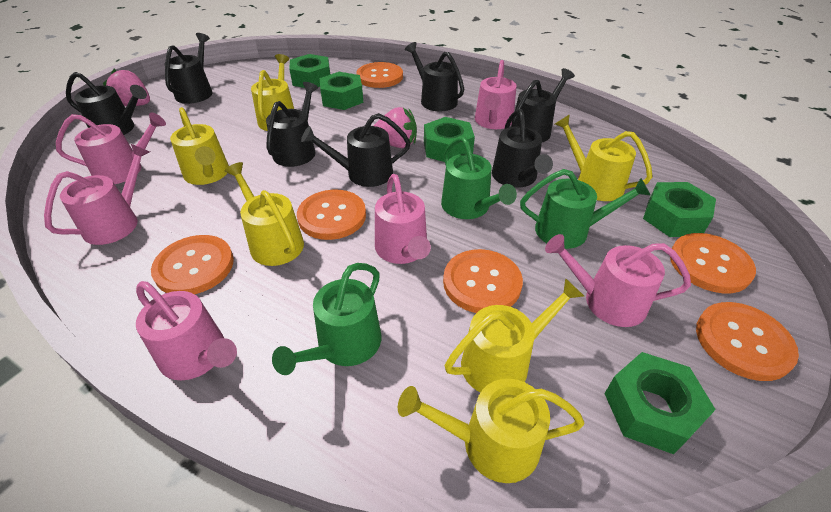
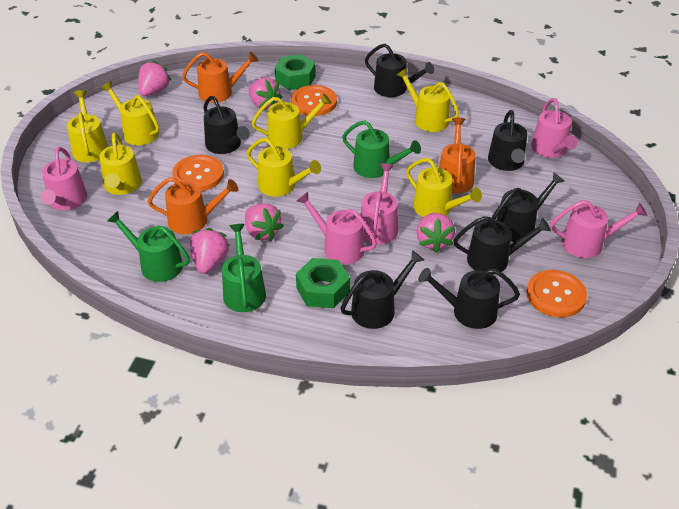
green nut: [289,54,330,88] [320,72,363,110] [424,117,475,162] [604,352,716,454] [643,182,716,237] = 5 -> [275,54,316,90] [296,258,350,308] = 2
orange button: [151,235,234,294] [297,190,366,240] [356,62,403,88] [443,249,523,313] [670,233,756,293] [696,302,799,381] = 6 -> [172,155,224,191] [291,85,337,116] [526,270,587,318] = 3
orange watering can: none = 0 -> [148,177,239,234] [182,52,258,103] [439,118,476,193] = 3
pink strawberry: [103,69,150,106] [374,107,417,148] = 2 -> [138,61,172,96] [190,228,230,274] [245,203,284,241] [249,77,282,110] [417,213,455,253] = 5
pink watering can: [44,144,150,245] [56,113,166,184] [136,281,237,380] [375,174,431,264] [475,60,516,129] [545,234,691,327] = 6 -> [41,147,87,210] [297,192,377,264] [360,163,398,245] [531,98,578,158] [551,200,647,258] = 5
yellow watering can: [170,107,229,185] [224,162,304,266] [251,54,294,131] [398,379,585,483] [445,278,584,393] [555,114,652,201] = 6 -> [67,90,108,162] [99,133,142,195] [101,81,159,146] [247,138,321,197] [252,93,332,149] [397,68,459,132] [406,158,482,217] = 7

